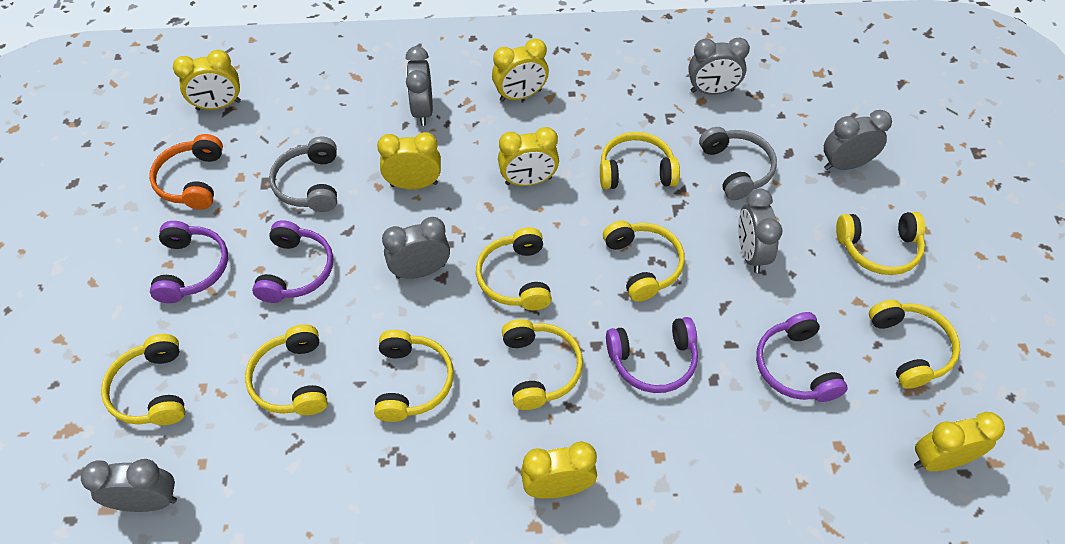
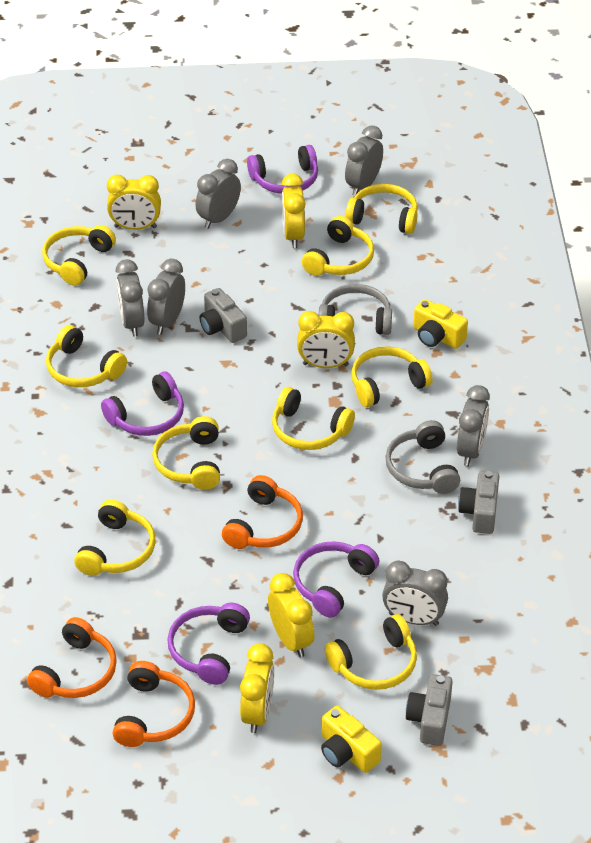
grey camera: none = 0 -> [199,288,247,343] [406,674,453,746] [458,471,499,534] = 3
orange headphones: [149,134,223,210] = 1 -> [27,617,117,698] [112,661,195,747] [222,475,303,549] = 3
yellow camera: none = 0 -> [321,706,382,773] [414,299,468,349] = 2
yellow clock: [173,50,241,110] [377,132,441,189] [492,38,549,102] [498,127,559,186] [521,441,597,499] [914,412,1005,471] = 6 -> [107,175,161,230] [240,643,274,733] [268,573,315,658] [282,173,306,248] [297,311,355,368] = 5

